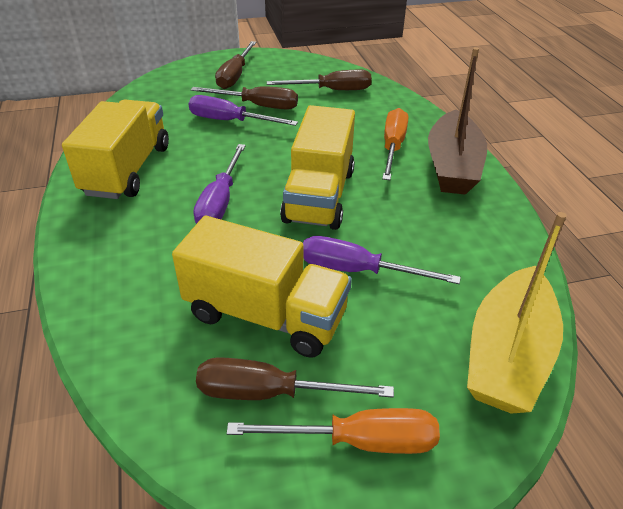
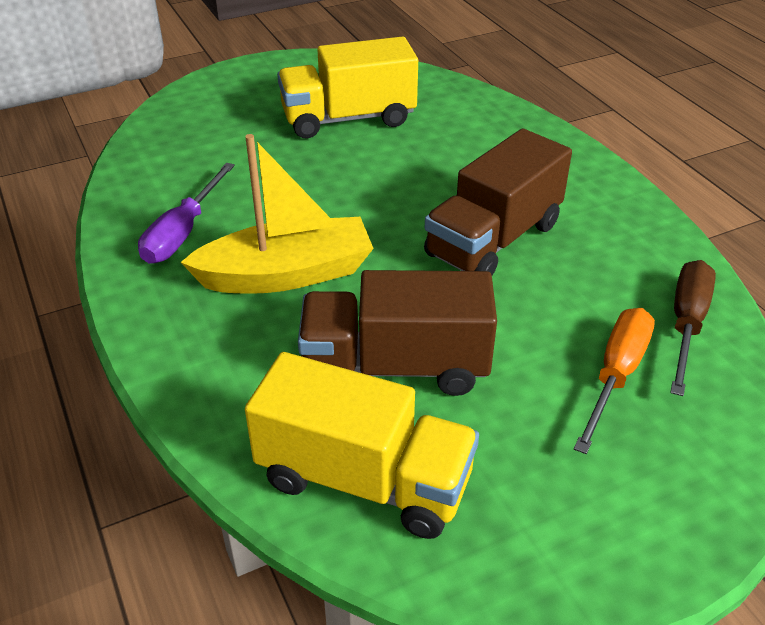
brown boat: [428,47,487,195] = 1 -> none = 0
brown screwdriver: [191,86,298,110] [196,357,394,400] [215,41,256,89] [267,70,372,90] = 4 -> [670,260,716,396] = 1
brown truck: none = 0 -> [298,270,497,396] [424,129,572,275] = 2
orange screwdriver: [227,408,440,454] [382,108,408,180] = 2 -> [574,308,655,454] = 1
purple screwdriver: [189,95,298,126] [193,144,246,224] [303,236,461,284] = 3 -> [138,163,235,264] = 1
yellow truck: [62,100,169,199] [172,216,352,358] [280,105,355,230] = 3 -> [245,352,479,539] [277,36,418,138] = 2

